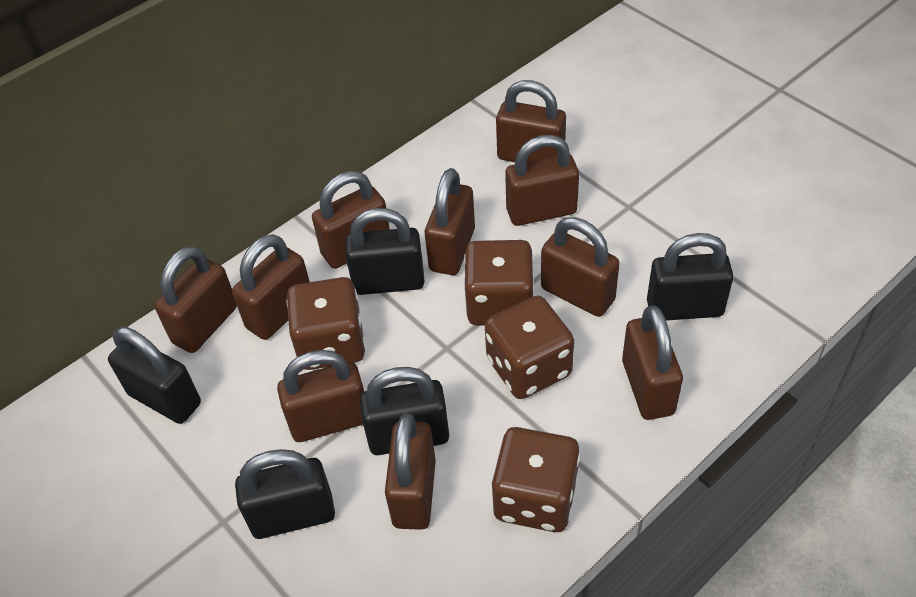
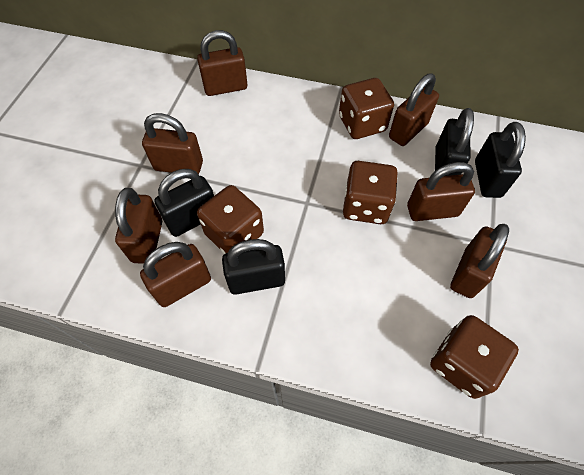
black padlock: [108,327,201,424] [235,449,335,539] [345,208,424,295] [360,367,449,455] [647,233,734,321] = 5 -> [154,169,214,237] [222,239,285,295] [435,108,474,176] [475,122,526,198] = 4
brown padlock: [155,246,237,353] [232,234,310,340] [277,350,364,442] [312,171,390,269] [385,413,436,530] [425,168,475,275] [496,80,566,162] [505,135,579,226] [541,217,620,317] [622,305,683,420] = 10 -> [115,188,162,264] [140,242,211,307] [142,113,203,174] [197,30,248,96] [389,73,439,146] [407,162,475,221] [450,224,509,298] = 7

